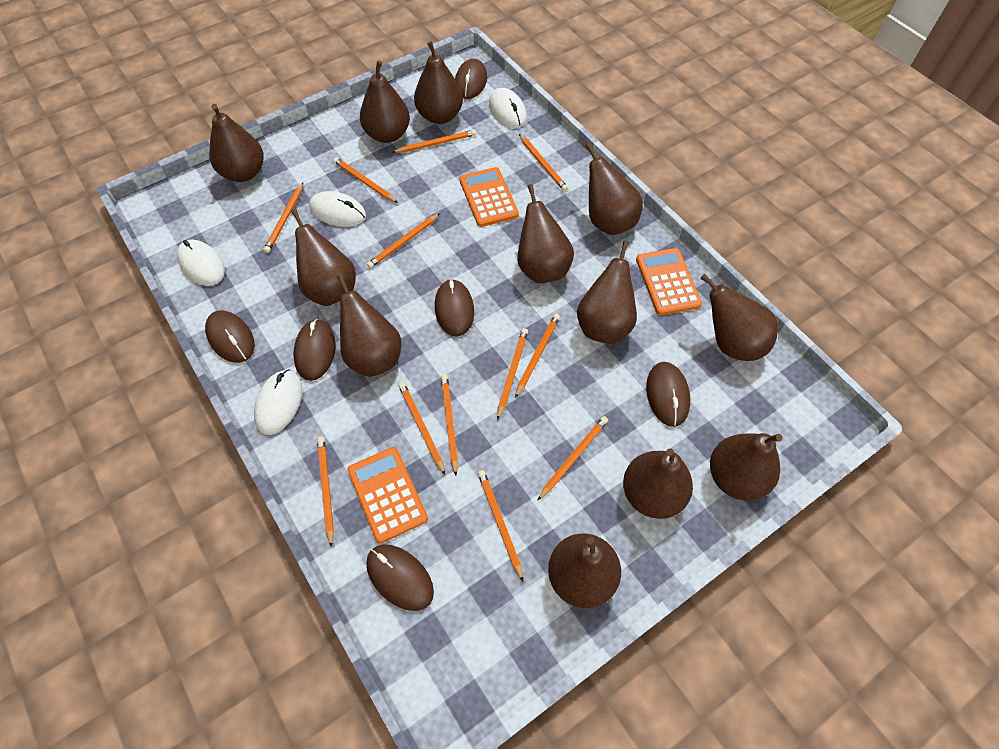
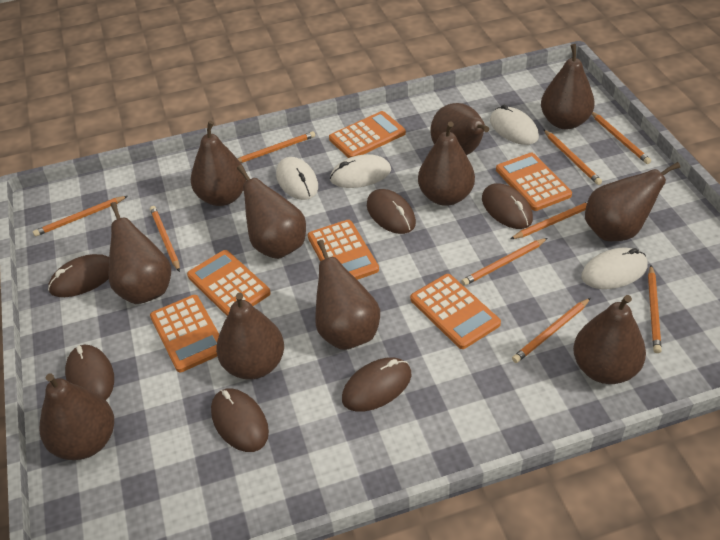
brown pear: [209,104,264,182] [291,209,356,306] [337,274,402,377] [360,60,410,143] [414,41,463,124] [517,184,574,283] [548,534,621,608] [577,240,637,344] [585,143,643,235] [623,448,693,519] [700,274,778,361] [710,433,783,500] = 12 -> [40,374,114,460] [108,202,171,304] [191,121,246,206] [216,293,284,380] [237,165,306,259] [315,240,380,350] [418,122,475,206] [431,103,489,155] [541,44,595,129] [573,295,646,384] [585,162,680,241] = 11
orange calculator: [347,447,428,543] [459,167,519,227] [636,248,702,315] = 3 -> [150,295,219,372] [187,250,271,316] [308,220,379,280] [329,111,406,158] [410,274,501,349] [496,153,572,211] = 6
orange pencil: [263,183,303,253] [317,437,334,548] [333,157,398,203] [367,213,440,268] [393,130,476,153] [398,382,445,475] [441,374,458,475] [478,470,523,581] [497,328,528,420] [515,314,560,398] [519,134,568,191] [537,416,608,501] = 12 -> [33,196,128,236] [150,206,180,272] [238,131,315,163] [461,238,548,286] [511,202,587,239] [512,298,590,363] [543,129,602,185] [592,112,651,164] [648,266,662,353] = 9

